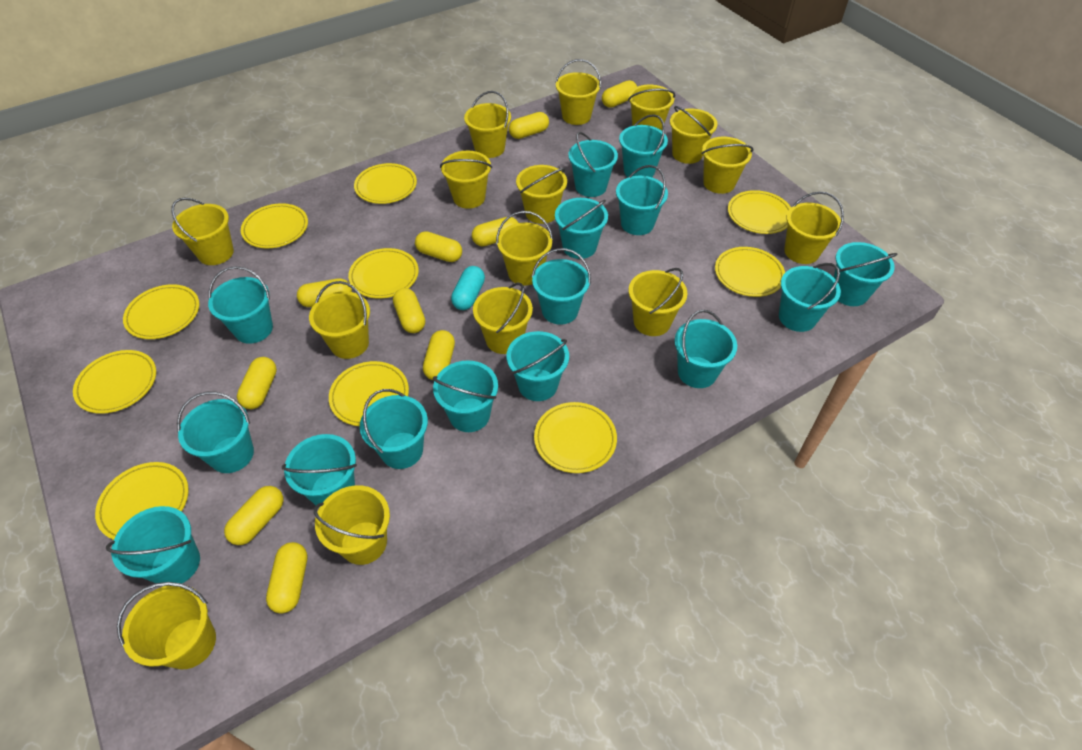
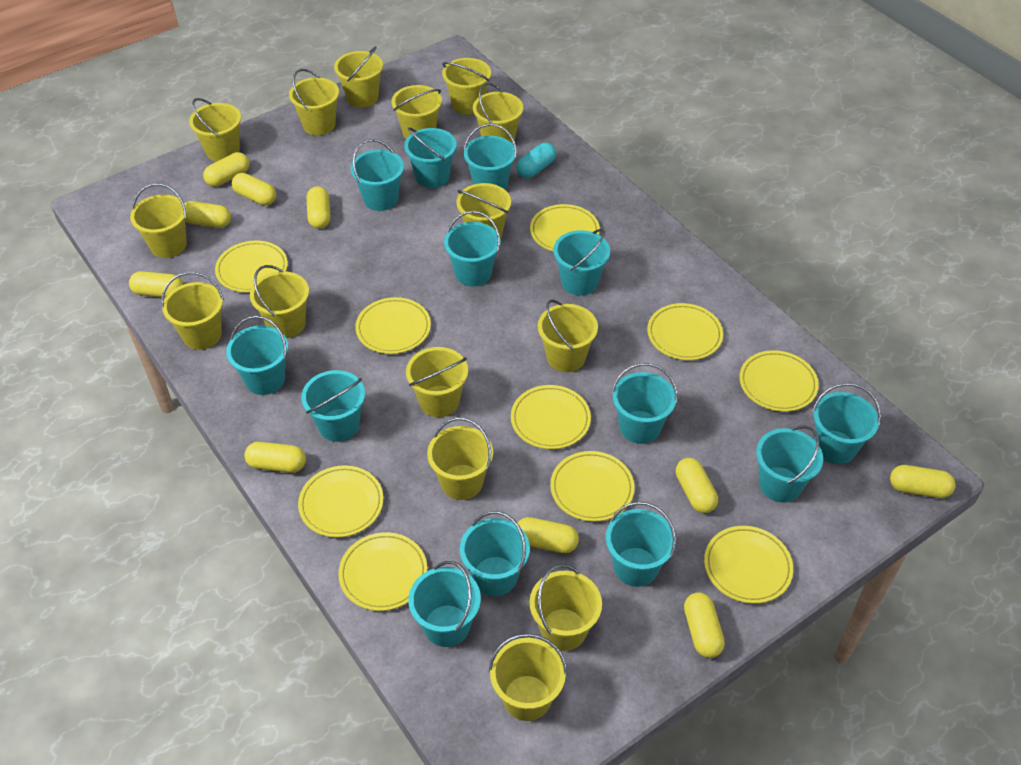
turquoise bucket: [106,506,200,584] [177,391,254,473] [208,266,273,344] [282,434,357,508] [360,389,428,469] [433,360,498,432] [507,331,569,401] [532,248,591,325] [555,198,608,259] [568,132,618,197] [616,165,668,235] [619,114,668,177] [674,310,737,388] [779,263,841,332] [834,242,898,306] = 15 -> [226,316,288,395] [301,370,365,442] [351,139,404,211] [404,127,457,188] [408,561,481,647] [444,211,501,287] [460,511,530,596] [464,124,517,190] [553,229,610,295] [606,502,676,587] [612,363,677,444] [756,425,823,503] [812,383,881,464] = 13

